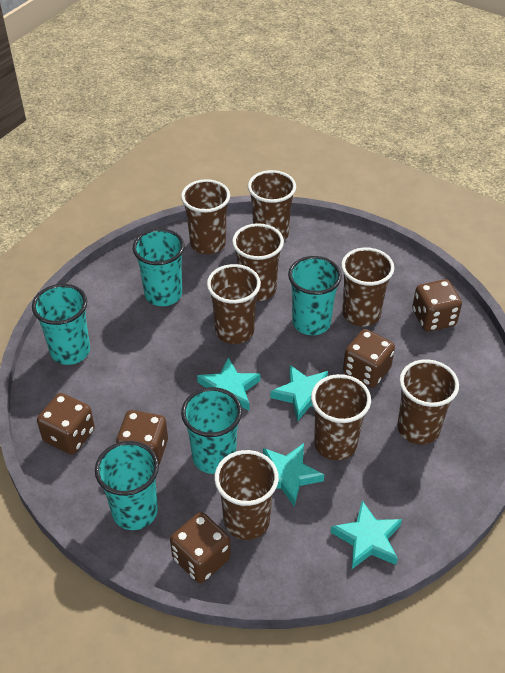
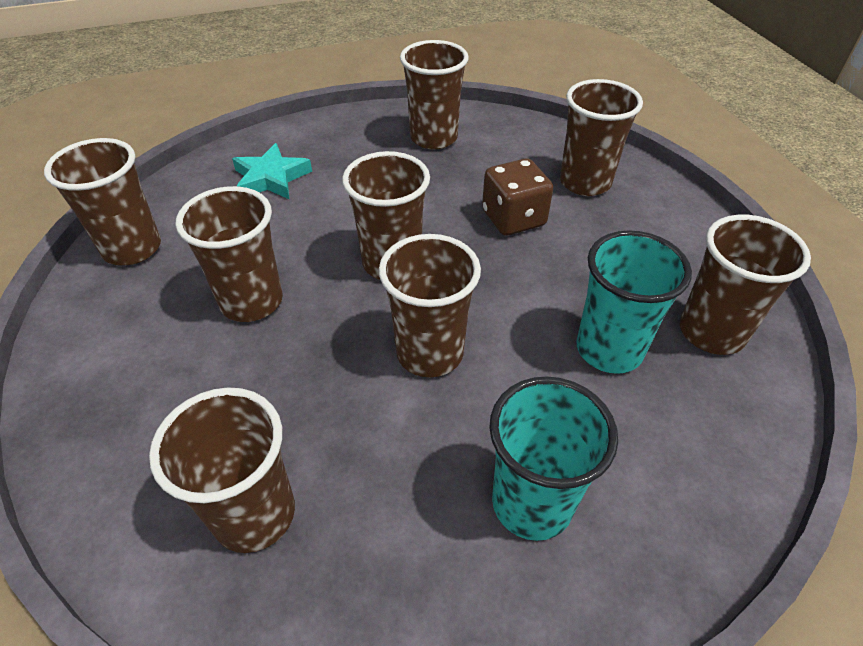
brown dice: [37,393,95,454] [116,410,168,465] [170,512,231,583] [343,329,395,388] [412,279,462,332] = 5 -> [482,158,553,236] = 1
turquoise cup: [32,284,90,365] [95,441,159,530] [133,228,184,306] [181,387,242,474] [288,256,342,335] = 5 -> [489,376,618,541] [577,230,692,374] = 2
turquoise star: [197,357,260,411] [263,443,324,507] [270,365,328,422] [331,501,402,569] = 4 -> [232,143,312,200] = 1

